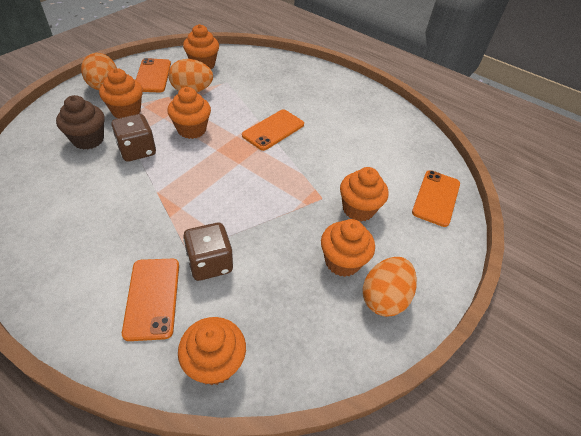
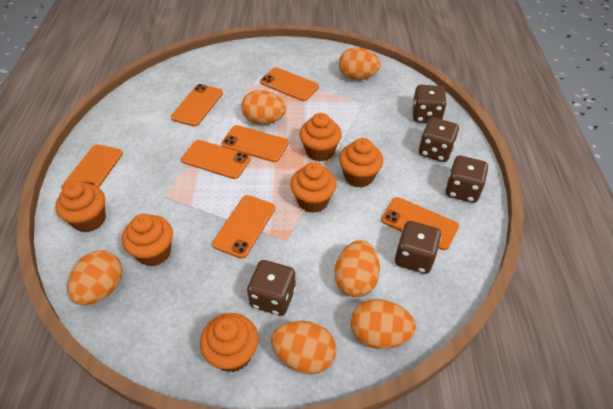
brown cupcake: [56,95,105,149] = 1 -> none = 0
brown dice: [111,114,156,162] [183,223,233,281] = 2 -> [247,260,296,316] [395,221,441,274] [412,85,447,123] [419,117,459,162] [445,155,488,203] = 5
orange egg: [81,53,117,90] [168,59,213,93] [363,257,417,317] = 3 -> [67,250,123,305] [241,90,286,125] [271,321,336,374] [335,240,380,297] [339,47,381,80] [351,299,416,349] = 6
orange phone: [122,259,179,341] [136,58,171,92] [242,110,304,151] [412,170,460,227] = 4 -> [61,145,123,189] [171,84,223,127] [181,140,251,179] [212,195,275,259] [221,125,289,162] [260,67,319,101] [381,197,459,250] = 7

